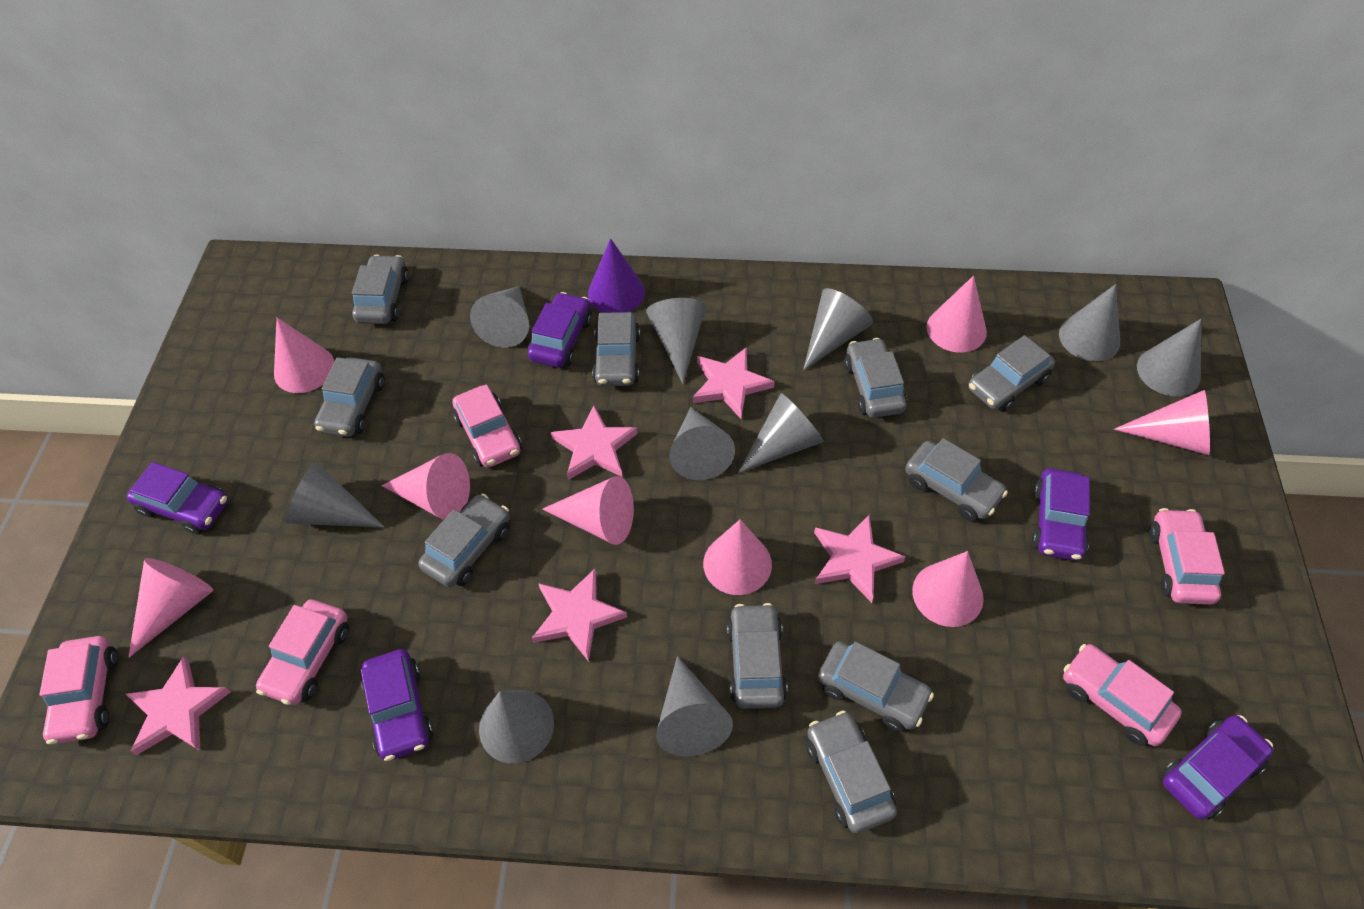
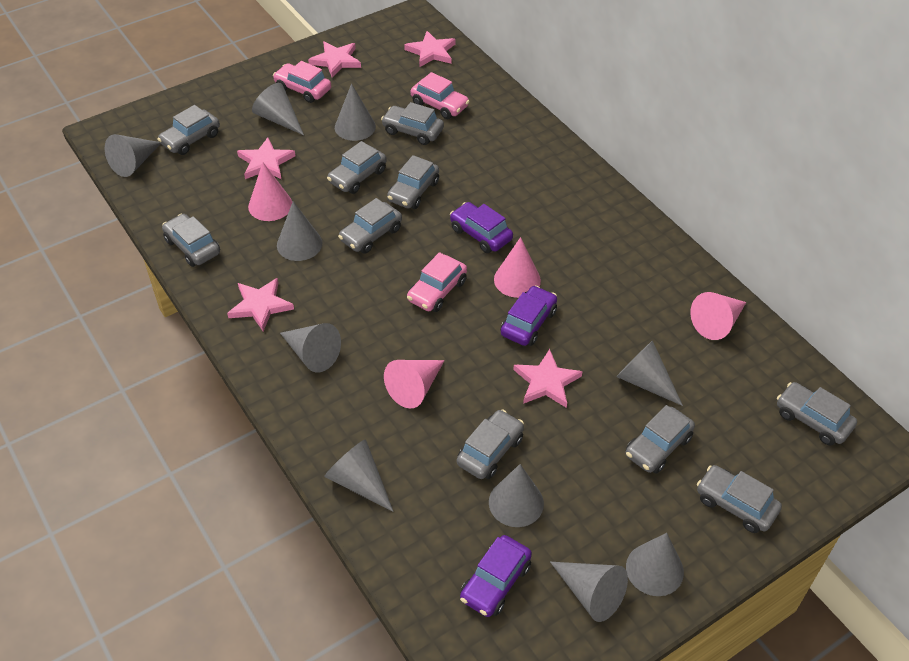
pink car: [39,636,118,744] [256,599,349,705] [452,384,522,468] [1063,644,1182,746] [1149,508,1225,605] = 5 -> [273,61,331,103] [407,252,467,312] [411,72,470,119] = 3
pink cone: [128,558,213,658] [274,318,334,393] [382,453,470,520] [543,476,634,545] [703,520,772,595] [912,551,984,627] [927,276,987,353] [1114,390,1210,455] = 8 -> [248,162,292,221] [384,360,445,408] [494,237,541,298] [690,292,746,340] = 4
purple car: [126,462,228,534] [361,649,433,761] [528,292,592,367] [1032,468,1090,561] [1162,715,1273,820] = 5 -> [450,202,513,253] [460,535,532,617] [500,286,557,346] = 3
purple cone: [588,238,645,313] = 1 -> none = 0

